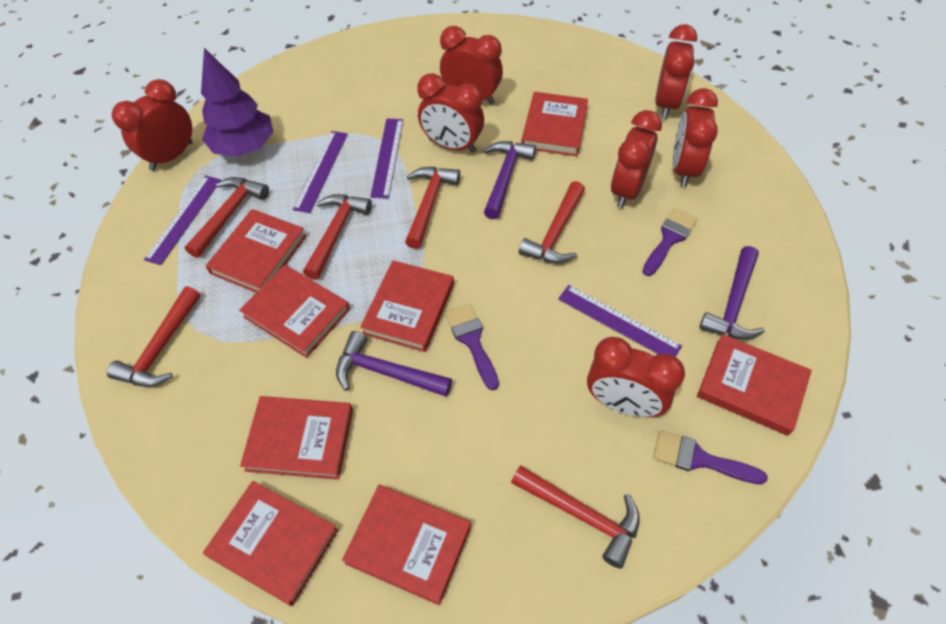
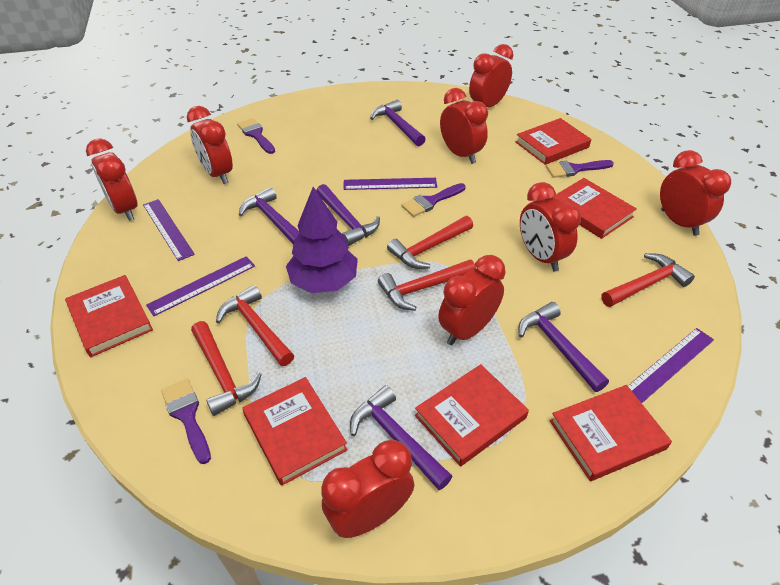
purple brush: [445,304,499,390] [642,208,698,276] [653,430,768,485] = 3 -> [161,379,211,464] [237,118,275,154] [401,183,466,217] [546,160,614,178] = 4
purple hammer: [336,331,452,397] [484,141,536,219] [699,246,765,340] = 3 -> [239,187,300,245] [316,184,380,246] [350,385,453,490] [370,100,425,146] [518,302,609,392] = 5
red book: [203,481,338,606] [206,209,307,293] [239,265,350,358] [240,396,353,480] [342,485,471,605] [360,260,454,352] [521,92,588,156] [697,334,812,436] = 8 -> [65,275,153,357] [242,377,348,486] [415,364,529,466] [516,118,591,165] [550,385,672,481] [551,178,637,239] = 6
red clock: [112,79,193,171] [417,73,484,153] [440,26,503,105] [587,337,685,417] [611,110,662,208] [655,24,697,119] [672,88,718,187] = 7 -> [86,138,138,221] [187,106,233,184] [321,440,414,538] [438,255,506,345] [440,88,488,164] [469,44,513,107] [520,182,581,272] [660,150,731,236] = 8
red hammer: [107,286,201,387] [185,177,269,258] [303,194,372,280] [405,167,460,249] [511,465,640,569] [519,181,585,264] = 6 -> [191,321,262,416] [216,285,294,366] [378,259,476,311] [387,216,473,269] [601,253,695,307] = 5

